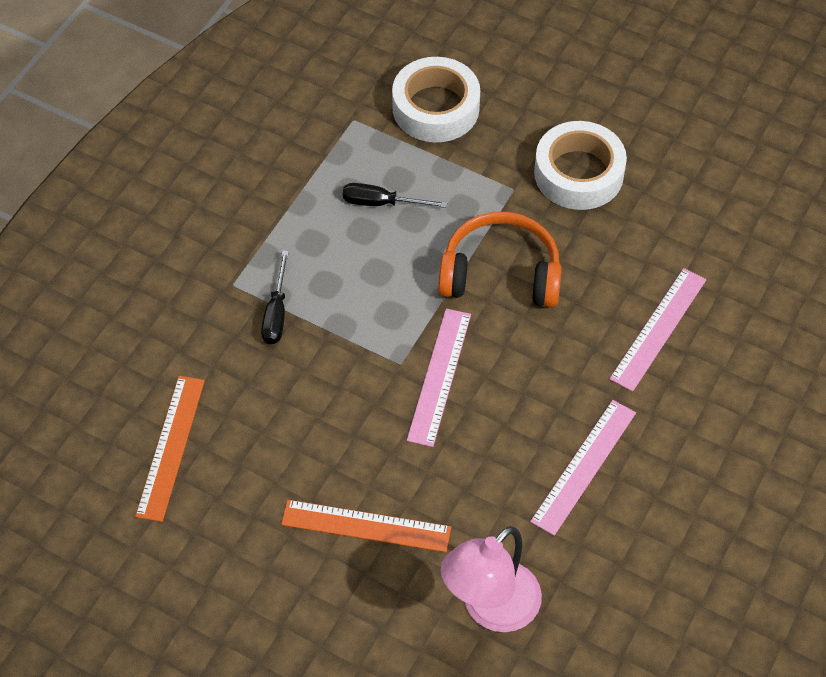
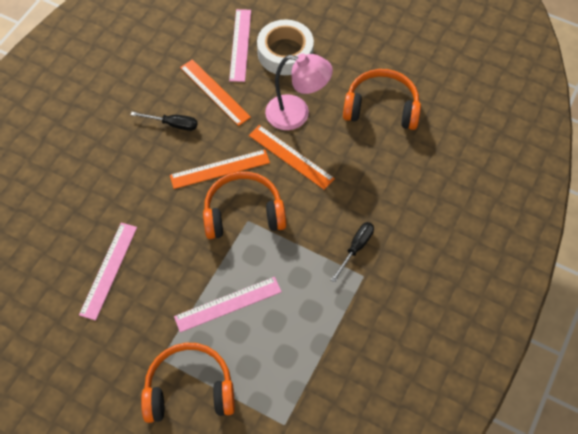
orange headphones: [438,212,562,308] = 1 -> [141,343,235,423] [203,172,286,239] [343,69,421,130] = 3
orange ruler: [135,376,205,522] [281,500,451,552] = 2 -> [170,149,270,189] [180,59,251,126] [249,125,335,190] = 3
white tape: [392,57,480,142] [534,121,627,210] = 2 -> [257,20,314,75] = 1

